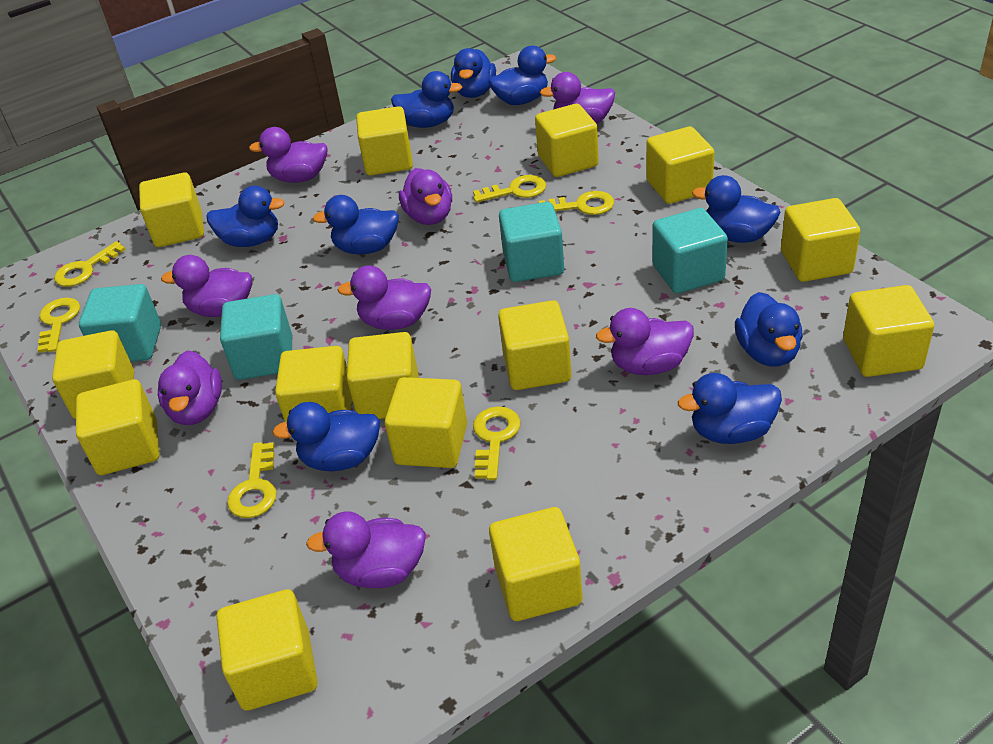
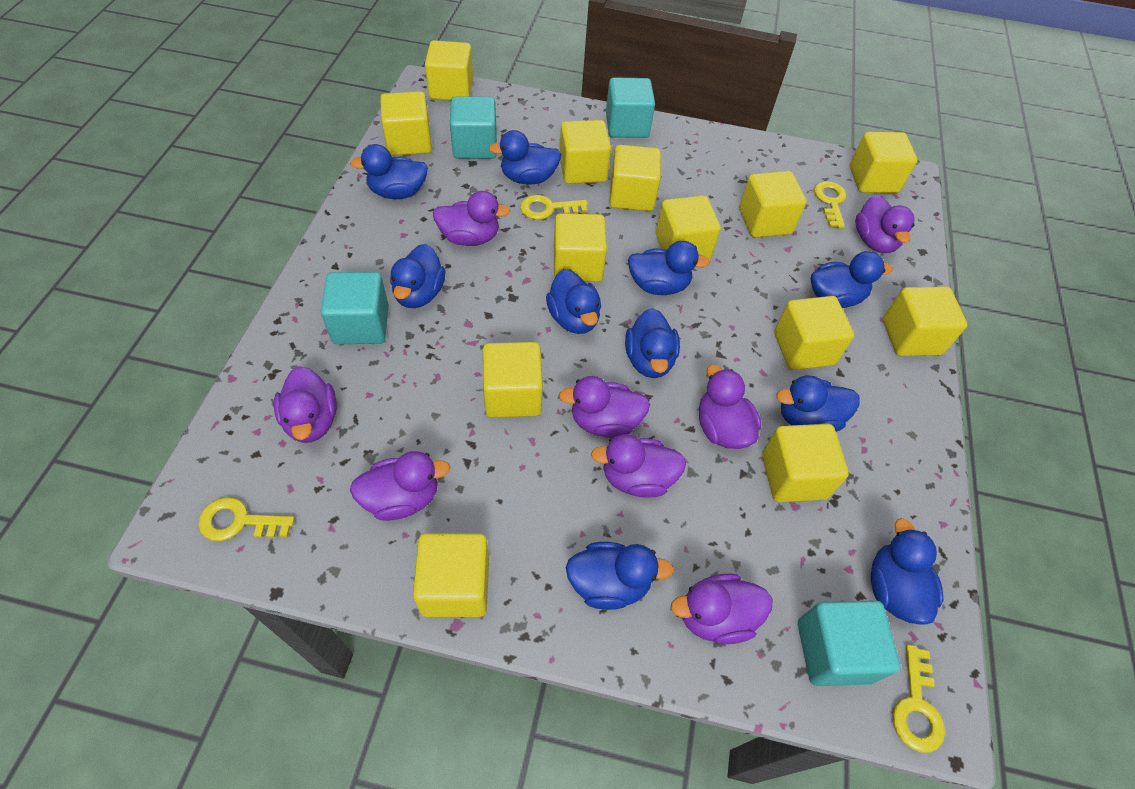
blue duck: [206,186,285,247] [272,402,380,471] [312,195,399,254] [391,71,462,128] [451,48,496,98] [489,46,556,105] [678,373,782,444] [692,175,781,243] [735,292,803,367] = 9 -> [350,144,428,199] [390,244,446,308] [489,130,561,185] [546,269,601,334] [566,542,674,610] [625,308,680,378] [628,241,710,295] [776,375,860,432] [811,251,892,308] [871,518,943,625] = 10
yellow cube: [52,330,134,419] [76,379,159,475] [139,173,204,247] [217,589,318,711] [275,346,352,422] [347,332,418,419] [356,106,413,176] [385,377,467,468] [489,507,582,621] [498,300,571,390] [535,104,599,177] [646,127,715,204] [781,198,860,282] [843,285,934,377] = 14 -> [380,91,432,156] [413,533,489,617] [425,40,473,101] [483,342,543,418] [554,213,607,282] [560,120,611,184] [609,145,661,211] [656,195,721,260] [739,171,807,238] [762,424,849,502] [774,296,854,370] [850,132,917,193] [883,287,967,356] = 13
yellow key: [37,298,80,353] [54,241,126,287] [227,442,277,518] [473,175,546,203] [473,406,520,480] [539,191,614,215] = 6 -> [198,497,295,541] [520,195,588,220] [814,181,846,228] [893,645,945,753] = 4

